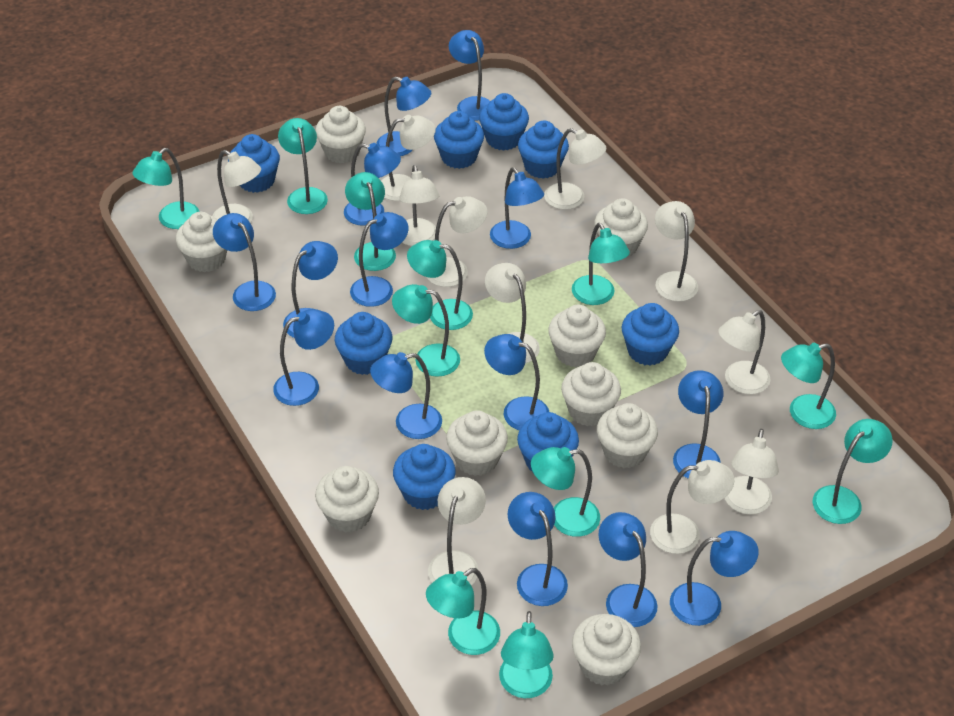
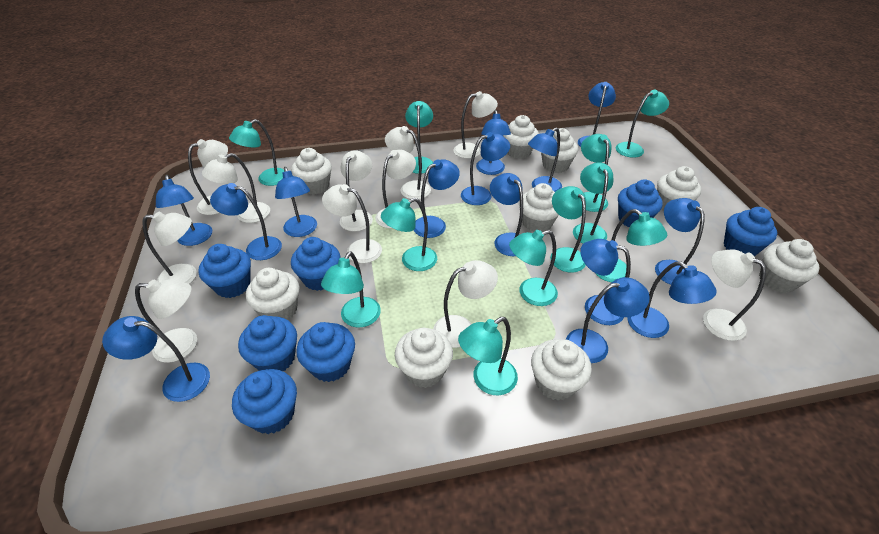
blue cupcake: [228,134,280,193] [335,312,393,375] [393,444,456,510] [434,111,484,169] [479,93,529,151] [517,412,579,474] [518,120,569,179] [622,303,679,366] = 8 -> [198,244,251,298] [232,369,297,434] [238,315,297,371] [291,237,340,291] [296,322,355,382] [618,179,663,227] [724,207,777,256] = 7

